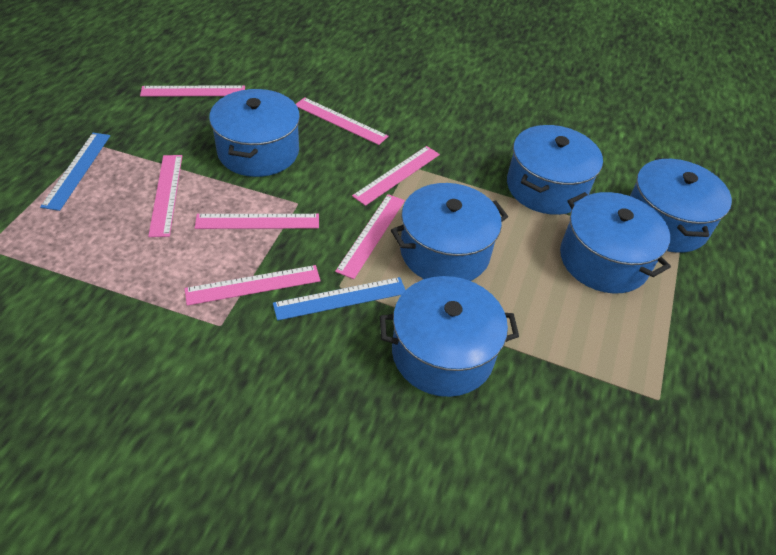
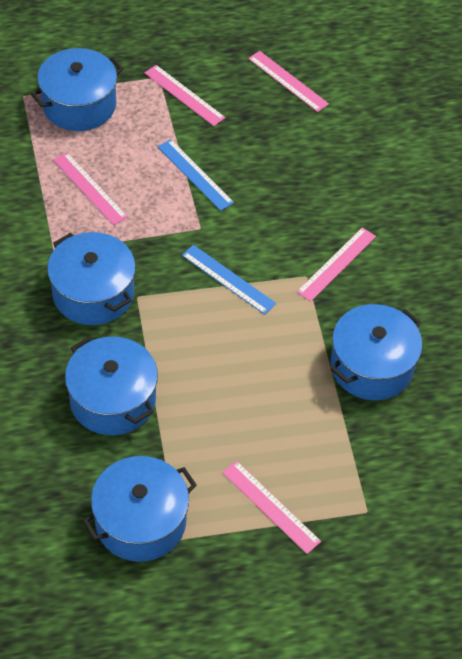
blue pot: [209,89,300,177] [380,276,519,397] [391,183,508,281] [507,125,603,215] [560,192,671,294] [630,158,732,253] = 6 -> [31,48,123,131] [47,232,136,325] [65,337,158,435] [83,456,197,562] [330,304,422,400] = 5
pink ruler: [140,85,245,97] [148,155,182,237] [184,265,320,306] [195,214,319,229] [296,97,388,145] [335,194,405,279] [352,146,440,206] = 7 -> [53,152,128,225] [145,65,226,126] [222,461,321,554] [248,51,329,112] [297,227,376,302] = 5

